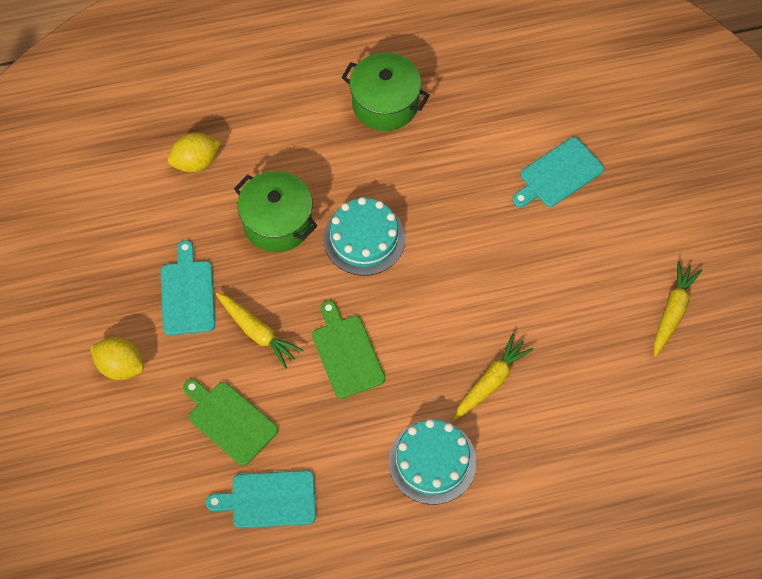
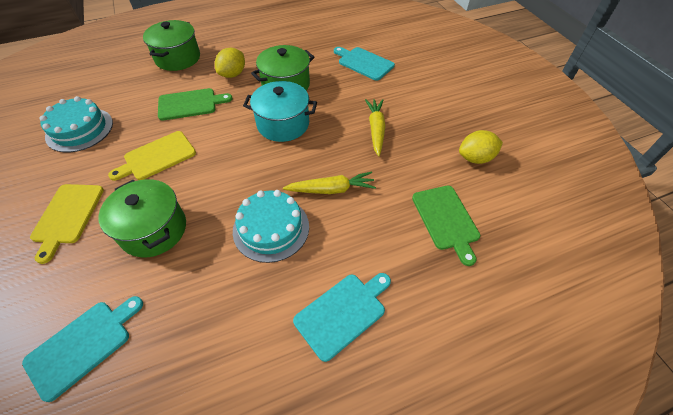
green pot: [234,171,318,252] [341,52,430,131] = 2 -> [98,179,186,257] [143,20,200,71] [251,45,315,91] = 3
turquoise pot: none = 0 -> [243,81,317,142] = 1
yellow carrot: [216,293,303,369] [453,334,534,420] [654,261,702,356] = 3 -> [283,171,376,194] [365,99,386,156] = 2
yellow cutting board: none = 0 -> [30,184,104,264] [108,131,196,181] = 2

